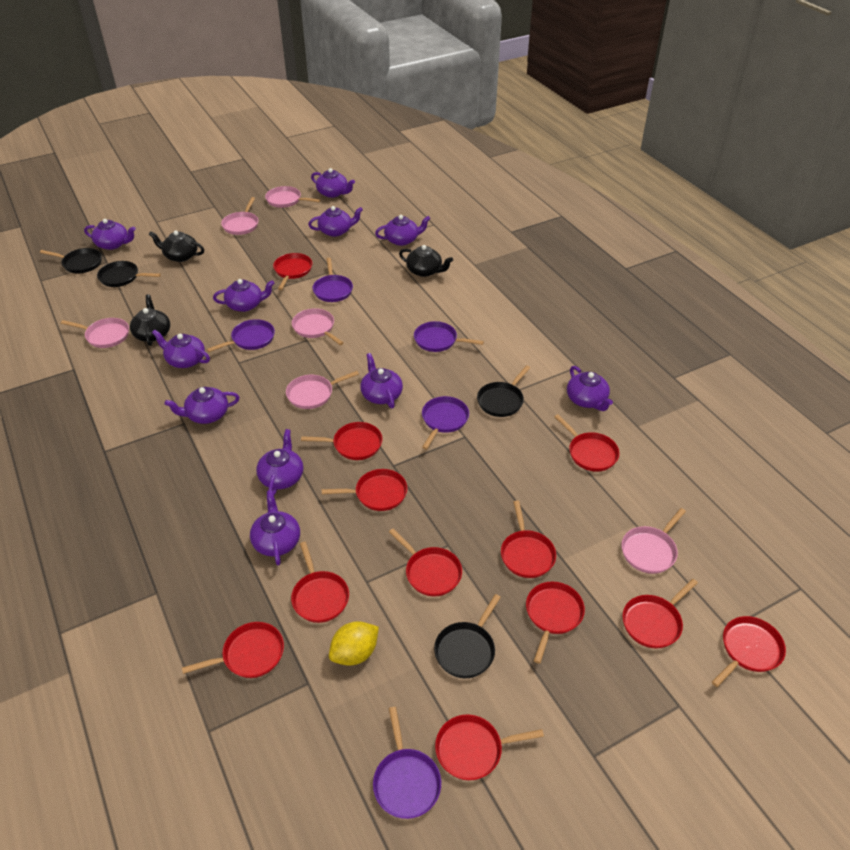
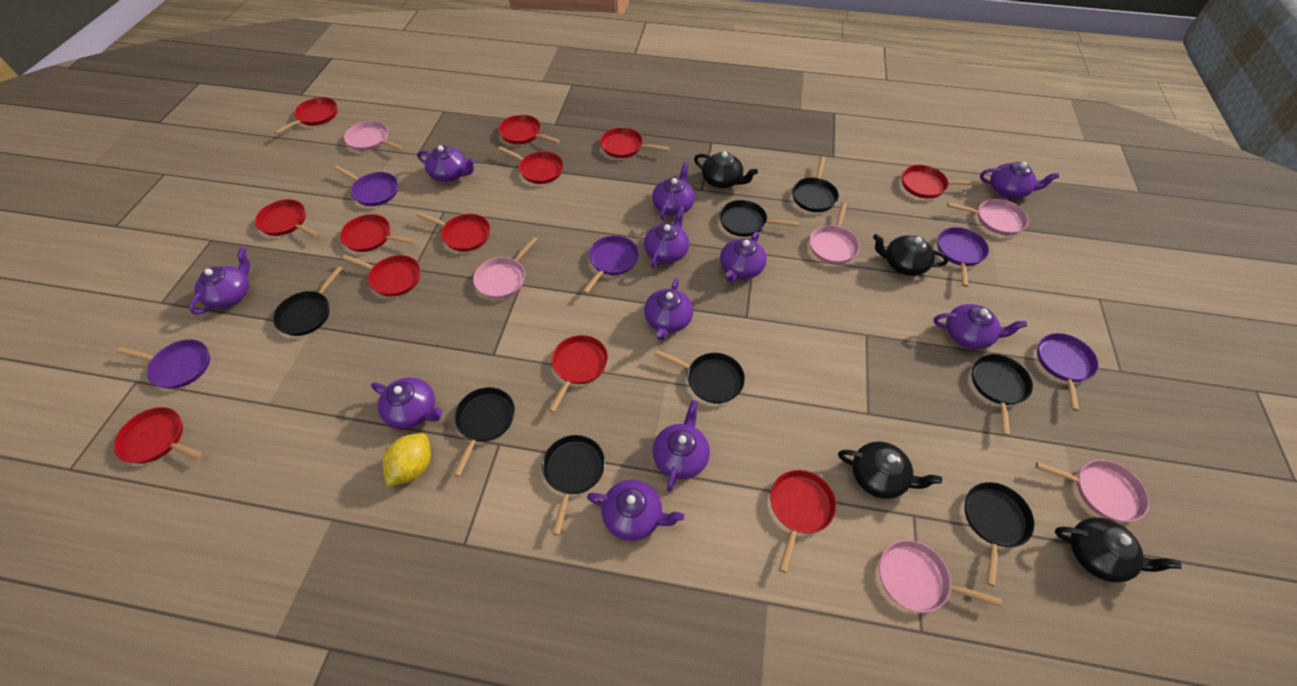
black pan: [40,248,102,273] [97,261,161,287] [434,594,501,678] [477,365,530,417] = 4 -> [273,266,343,336] [453,387,515,477] [542,435,605,535] [655,350,745,403] [719,200,799,237] [792,156,839,212] [964,482,1034,587] [972,354,1033,436] = 8
black teapot: [130,294,170,346] [149,231,204,262] [399,245,453,277] = 3 -> [694,152,758,188] [838,441,942,499] [873,234,948,276] [1055,517,1181,583] = 4

